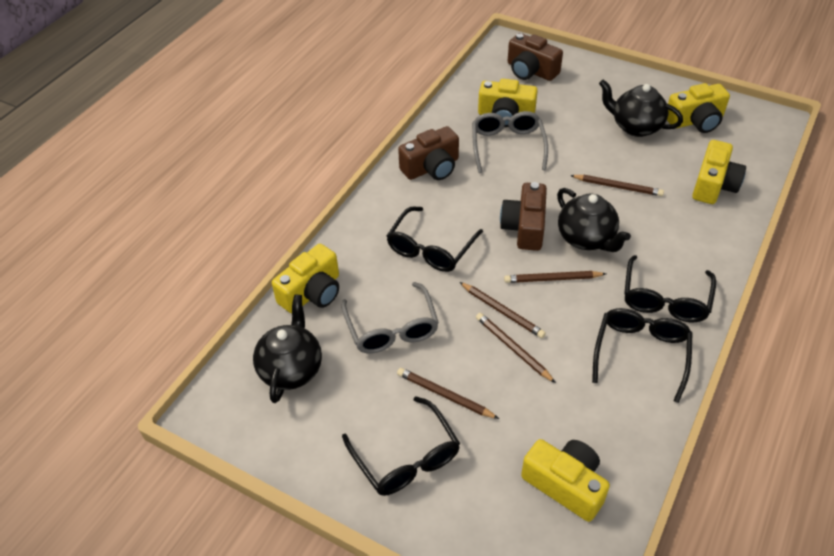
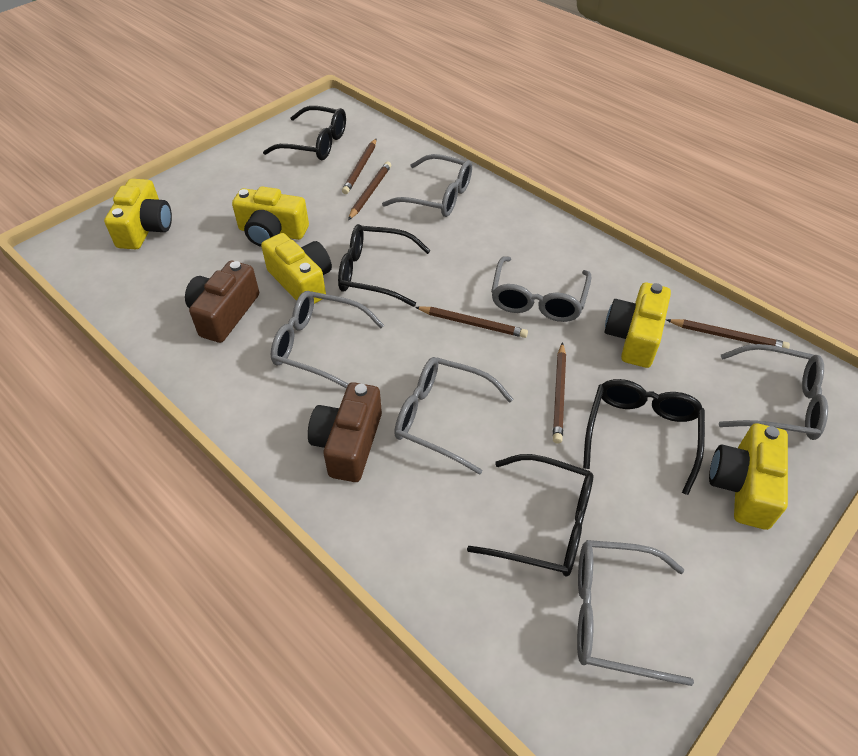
black teapot: [253,294,322,403] [557,188,631,252] [599,79,683,137] = 3 -> none = 0
brown camera: [398,126,459,180] [500,182,547,251] [508,33,563,81] = 3 -> [185,261,259,343] [308,382,382,482] = 2
grey glasses: [341,282,439,353] [472,111,548,173] = 2 -> [271,291,384,388] [382,154,472,217] [394,357,513,475] [491,256,592,322] [577,540,694,686] [719,344,828,440] = 6

